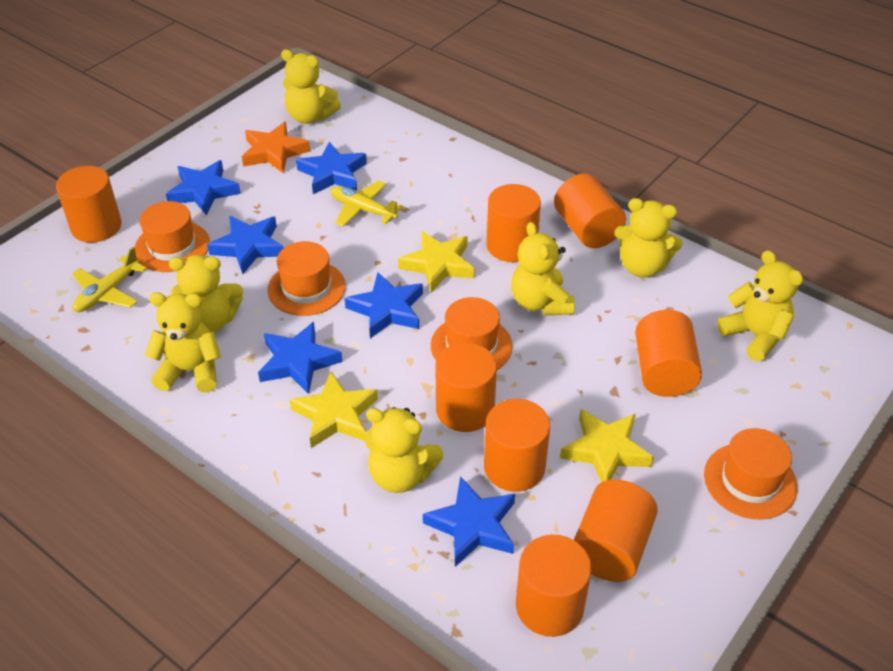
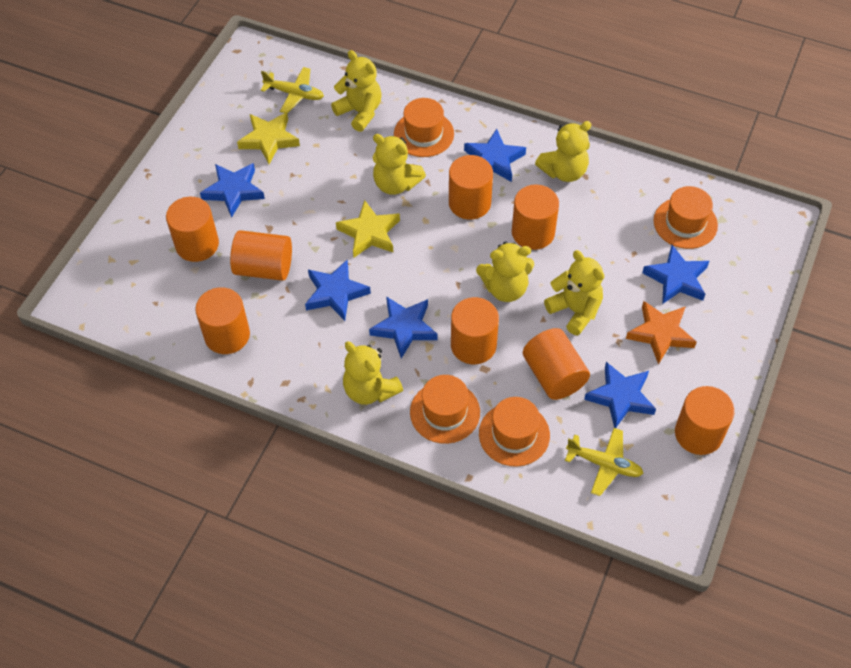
yellow star: [290,372,378,448] [398,231,475,292] [560,409,654,482] = 3 -> [237,112,300,164] [336,200,400,257] = 2
yellow teddy bear: [145,292,221,392] [169,255,243,332] [281,49,341,124] [365,407,443,493] [511,222,575,316] [614,198,683,278] [717,250,803,361] = 7 -> [331,50,381,132] [343,341,403,405] [372,134,426,195] [476,241,534,302] [535,121,591,182] [544,250,604,336] = 6

